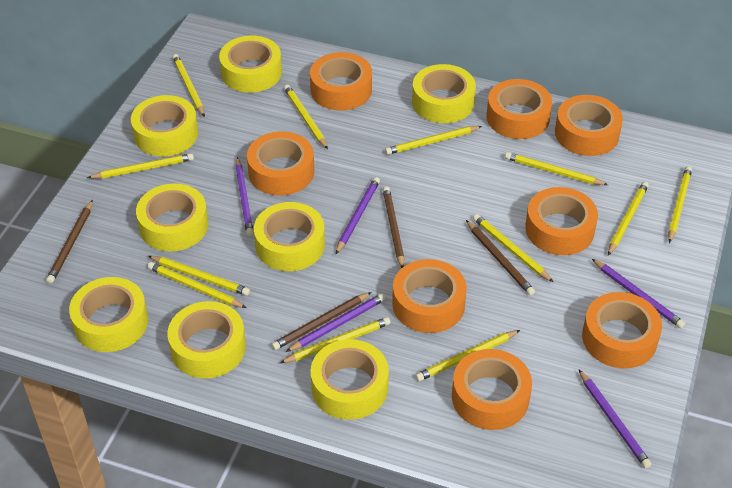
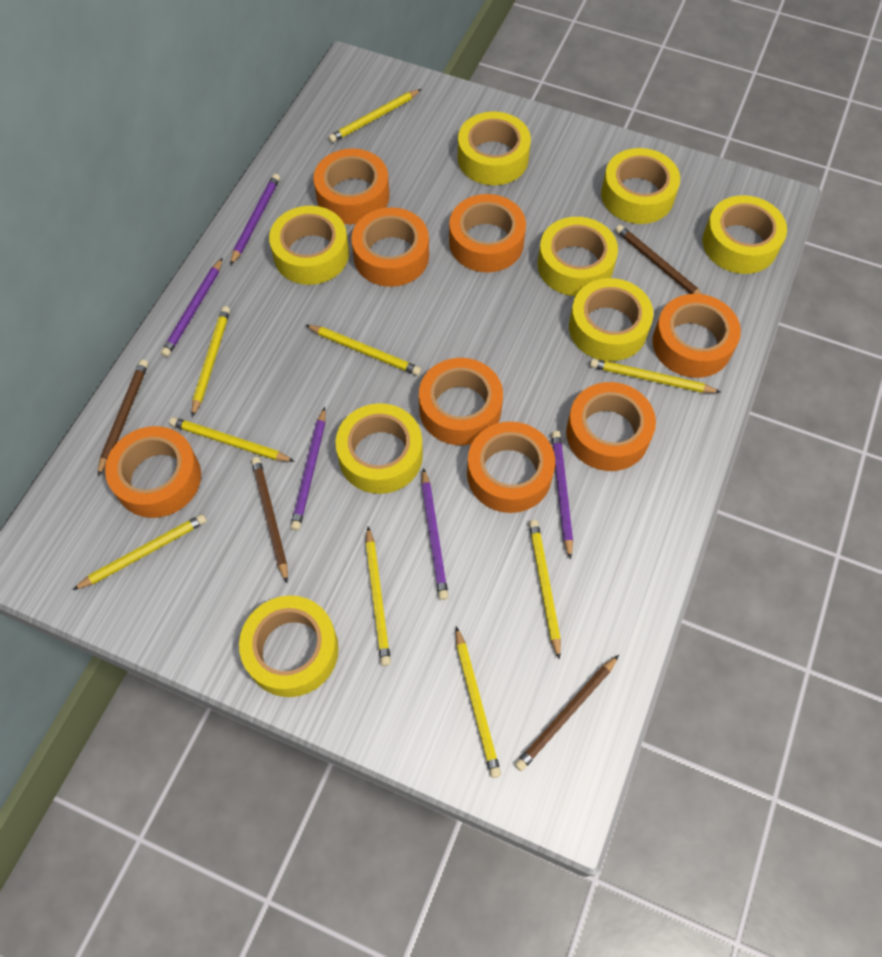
yellow pencil: [87,153,194,178] [148,262,247,308] [149,256,250,296] [172,54,205,117] [280,317,391,363] [284,85,328,149] [385,126,482,155] [415,330,520,381] [473,214,553,282] [505,152,608,185] [608,182,649,256] [668,166,692,243] = 12 -> [72,514,207,590] [169,417,295,462] [192,306,230,417] [306,325,421,376] [328,89,421,143] [366,526,391,666] [456,626,501,778] [529,520,561,660] [590,359,720,393] = 9

